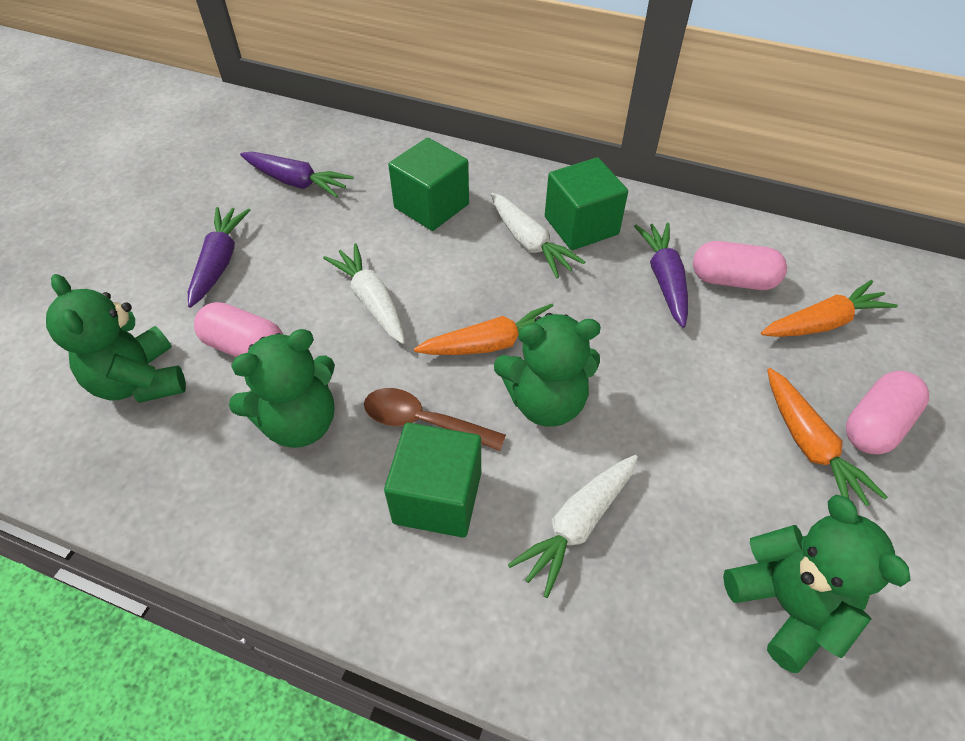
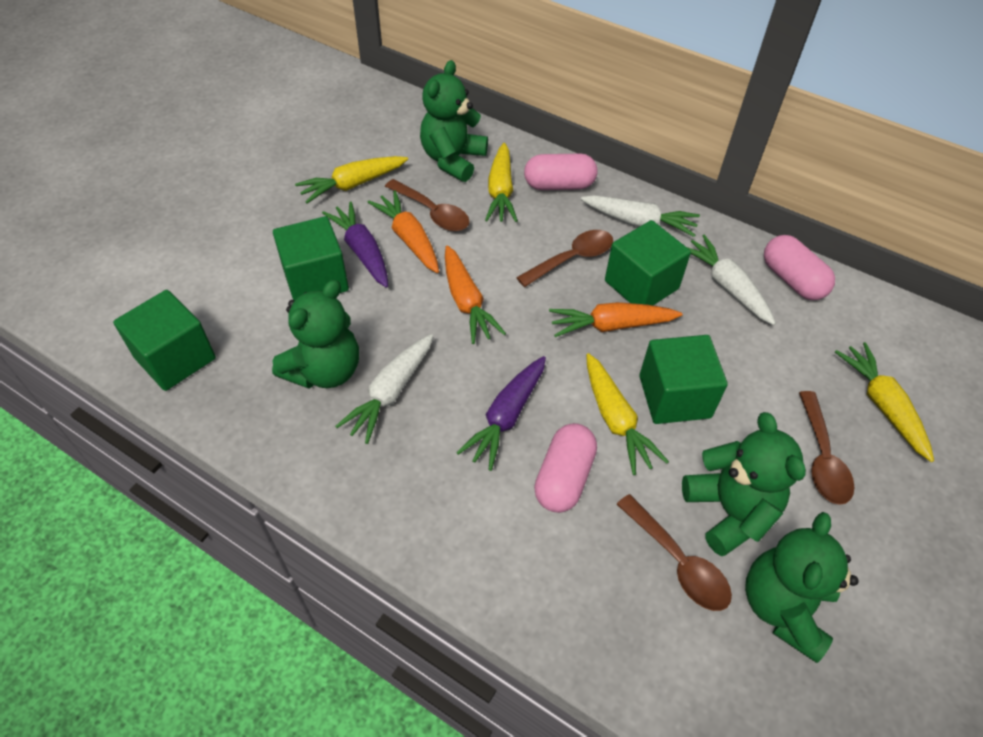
brown spoon: [364,388,506,451] = 1 -> [385,179,469,231] [516,230,613,287] [617,494,732,611] [799,391,854,505] = 4
green cube: [384,422,481,538] [388,138,469,231] [545,157,628,250] = 3 -> [113,290,216,391] [273,216,349,300] [605,220,691,305] [639,335,728,424] = 4
purple carrot: [188,207,250,308] [240,152,353,198] [634,223,688,328] = 3 -> [322,202,388,288] [456,356,546,471] = 2
yellow carrot: none = 0 -> [295,156,408,204] [485,143,518,222] [586,353,669,475] [835,342,934,462] = 4

